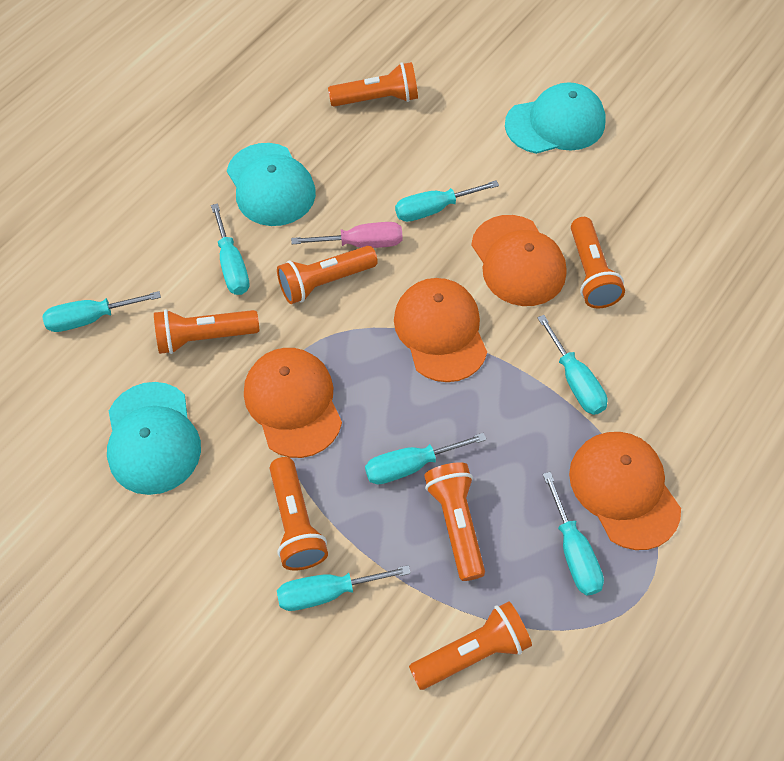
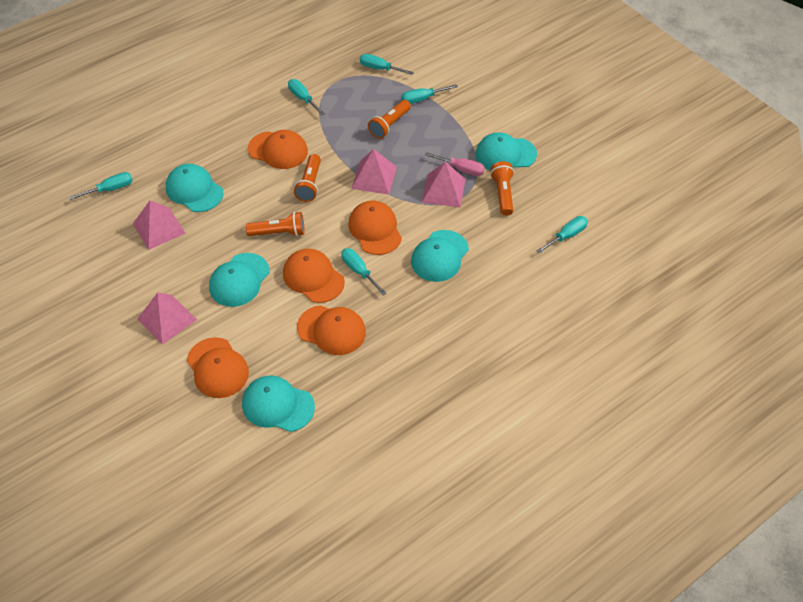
orange cap: [244,348,342,458] [394,278,487,382] [471,215,567,306] [569,432,681,550] = 4 -> [187,337,249,398] [248,130,308,169] [283,249,345,303] [297,305,366,355] [348,201,402,255] = 5
orange flashlight: [154,309,259,354] [270,457,328,570] [277,246,378,304] [328,62,418,107] [409,601,532,690] [424,462,485,581] [571,217,625,309] = 7 -> [246,212,305,237] [294,154,321,202] [368,100,411,139] [490,161,514,216] = 4
pink pyramid: none = 0 -> [133,200,186,250] [137,293,197,345] [351,149,397,195] [422,162,465,207] = 4
turquoise cap: [107,382,201,495] [227,143,316,226] [505,82,605,154] = 3 -> [166,164,224,212] [209,253,269,307] [242,375,315,432] [411,230,469,282] [476,132,537,171] = 5
turquoise screwdriver: [42,291,161,332] [211,203,249,295] [277,565,411,611] [365,433,487,484] [395,180,499,222] [537,315,607,415] [543,472,604,596] = 7 -> [69,172,133,200] [288,79,325,115] [341,248,386,295] [360,54,414,75] [401,84,458,104] [536,216,588,254] = 6

